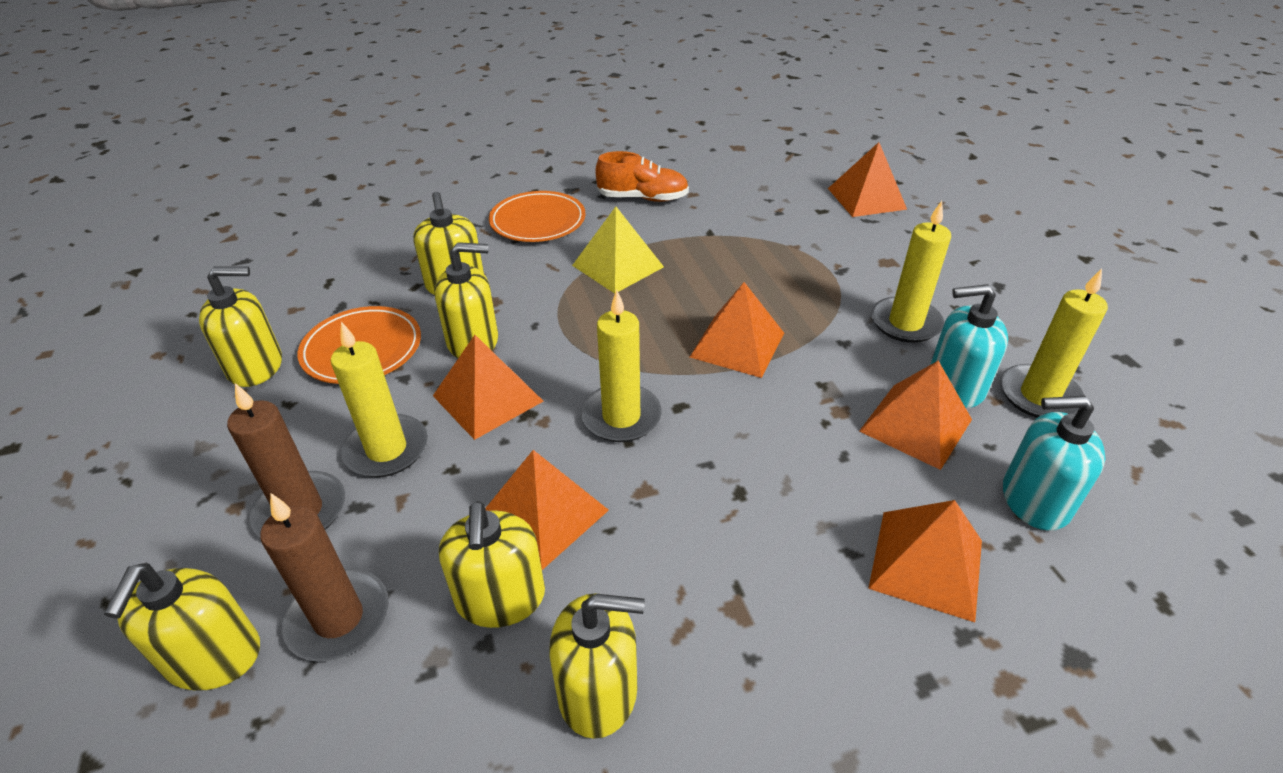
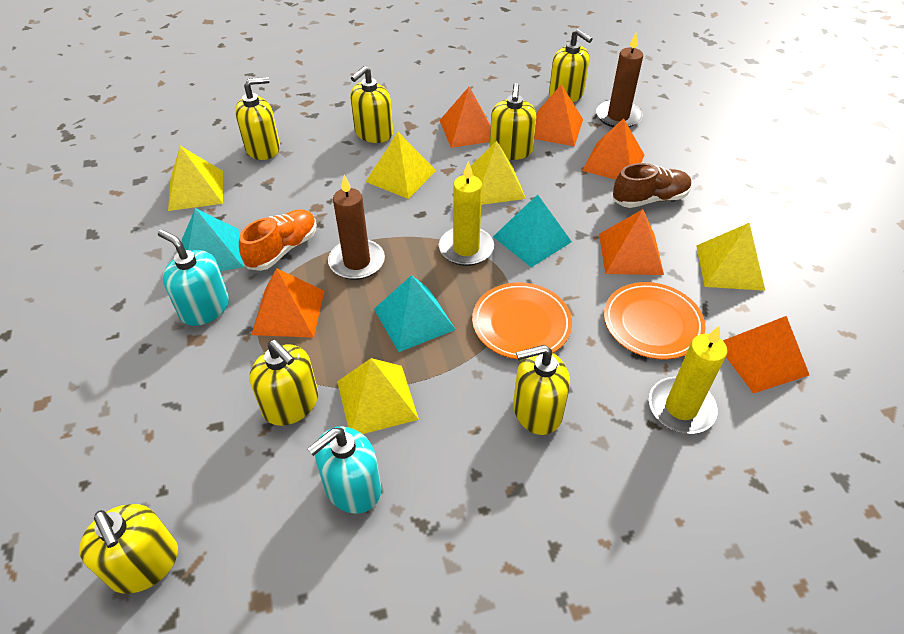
brown shoe: none = 0 -> [613,163,692,208] = 1
turquoise pyramid: none = 0 -> [182,208,243,272] [374,275,456,352] [493,194,572,267] = 3
yellow candle: [331,322,428,477] [581,290,662,442] [871,201,951,343] [1001,269,1108,418] = 4 -> [439,162,494,266] [649,325,727,434] = 2
yellow pyramid: [572,207,664,293] = 1 -> [168,146,223,211] [337,358,419,434] [366,132,436,199] [471,141,526,205] [696,223,765,291] = 5
yellow soap dispenser: [104,563,260,691] [199,266,282,387] [413,192,484,295] [435,242,498,358] [439,501,545,628] [549,593,645,739] = 6 -> [79,504,178,594] [235,77,280,160] [250,340,318,426] [350,66,393,143] [490,83,537,160] [513,345,570,435] [549,29,593,102] = 7

